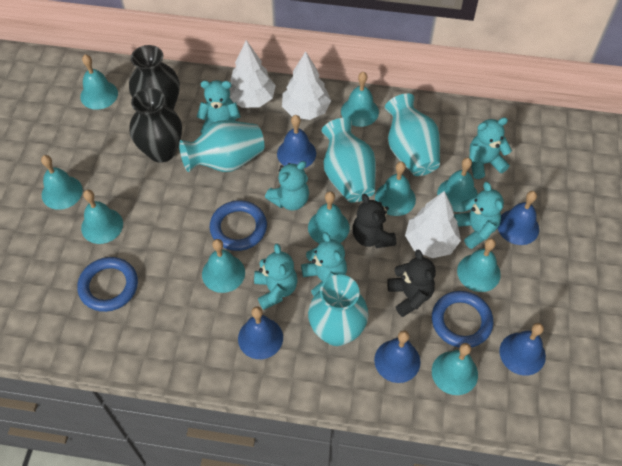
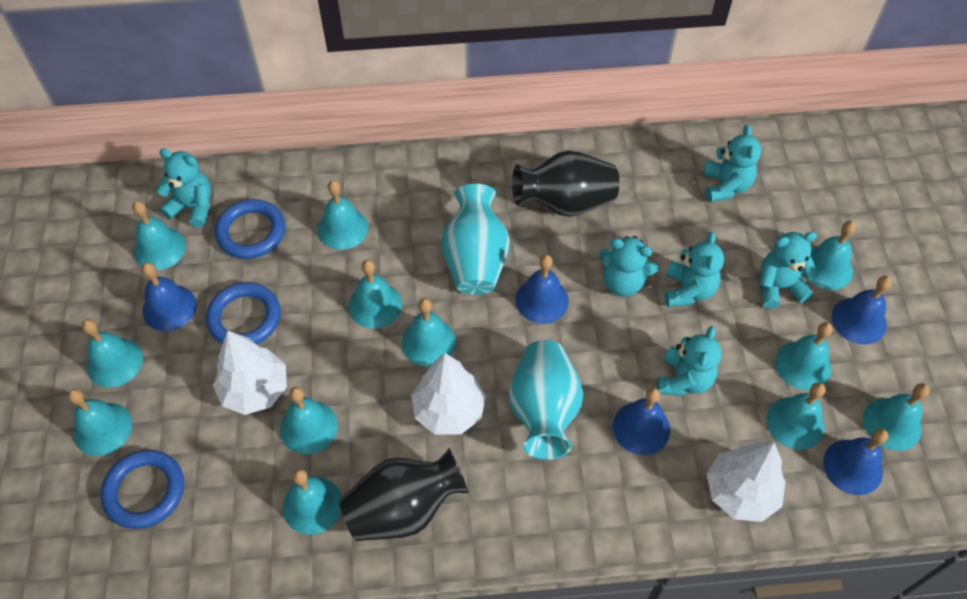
black teddy bear: [353,194,396,248] [387,250,436,317] = 2 -> none = 0
turquoise bell: [41,155,83,210] [80,54,118,110] [81,190,123,244] [202,239,245,293] [308,191,350,244] [341,72,379,127] [375,162,416,216] [432,343,478,395] [437,158,478,212] [457,238,501,292] = 10 -> [68,389,132,456] [82,319,143,388] [132,201,186,270] [280,387,338,454] [283,469,342,535] [317,180,368,250] [349,260,402,329] [402,298,456,367] [767,382,826,450] [775,322,833,390] [803,221,856,290] [863,383,930,451] = 12
turquoise vase: [179,120,264,172] [308,274,368,346] [322,118,376,203] [385,93,440,176] = 4 -> [441,184,510,295] [508,340,584,460] = 2

